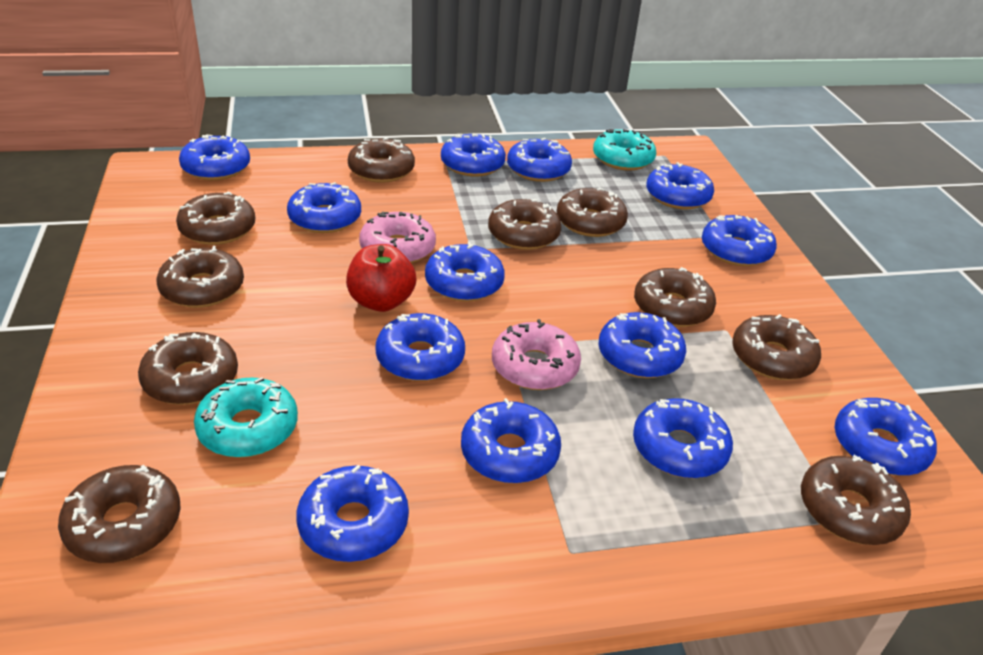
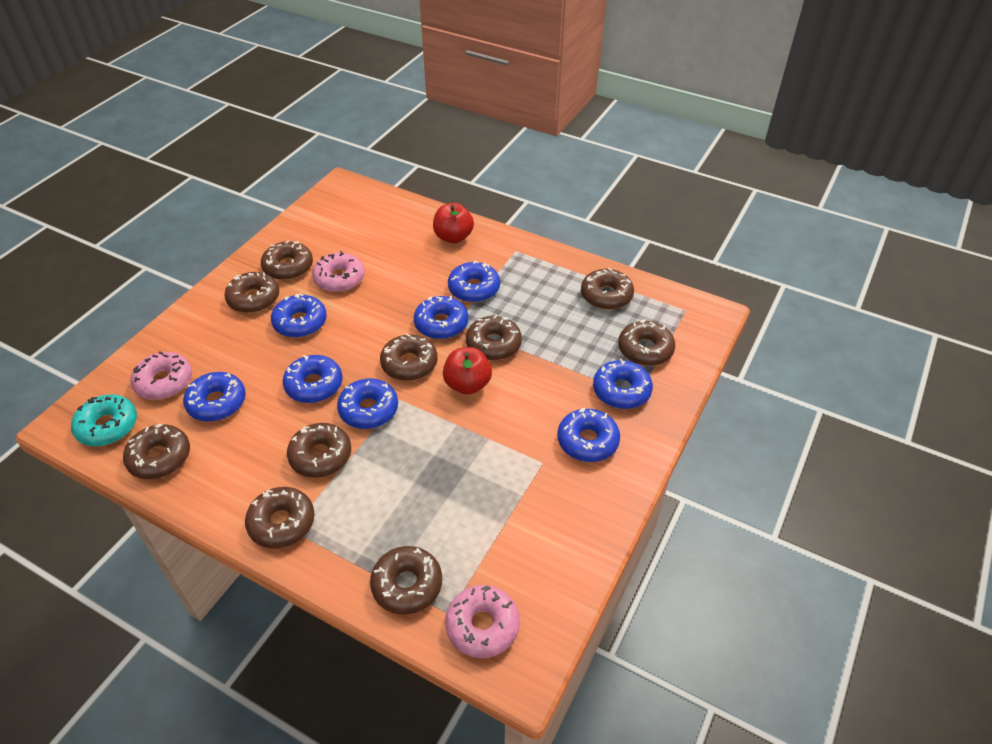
blue donut: [179,134,250,180] [287,182,361,233] [296,465,409,562] [376,313,465,381] [425,242,505,302] [441,133,506,177] [461,398,561,483] [507,138,572,182] [599,312,686,378] [633,398,733,478] [646,162,714,209] [702,215,777,266] [835,398,937,476] = 13 -> [183,372,246,422] [271,294,327,338] [283,355,343,403] [337,379,398,429] [414,296,468,339] [448,261,500,302] [558,408,620,462] [593,359,653,409] = 8
pink donut: [359,212,436,263] [492,319,581,390] = 2 -> [130,351,192,400] [312,251,365,292] [445,585,520,658] = 3
red apple: [346,244,416,312] = 1 -> [433,203,474,243] [443,347,492,395] = 2
turquoise donut: [194,377,298,458] [593,129,656,170] = 2 -> [71,394,137,446] = 1

